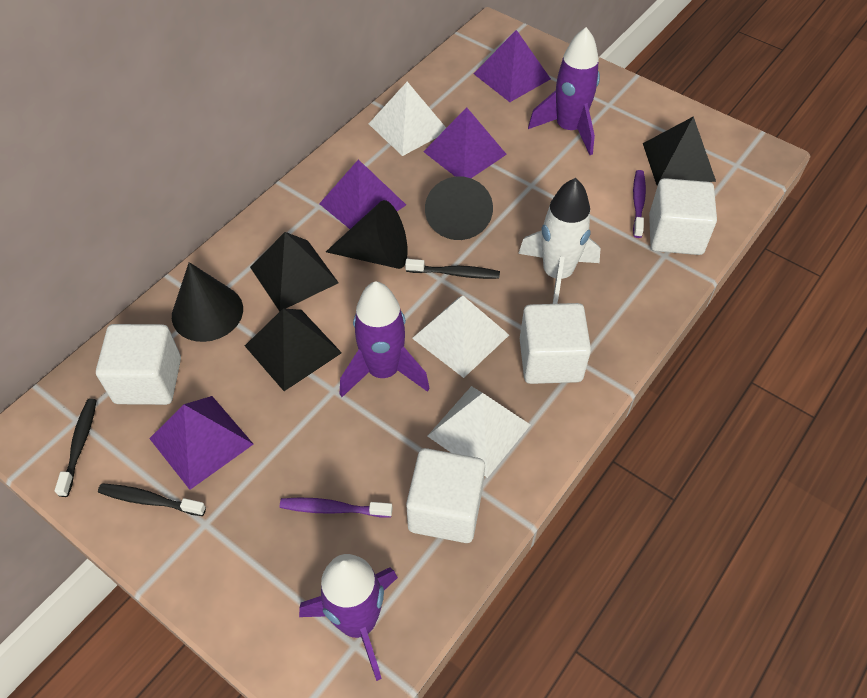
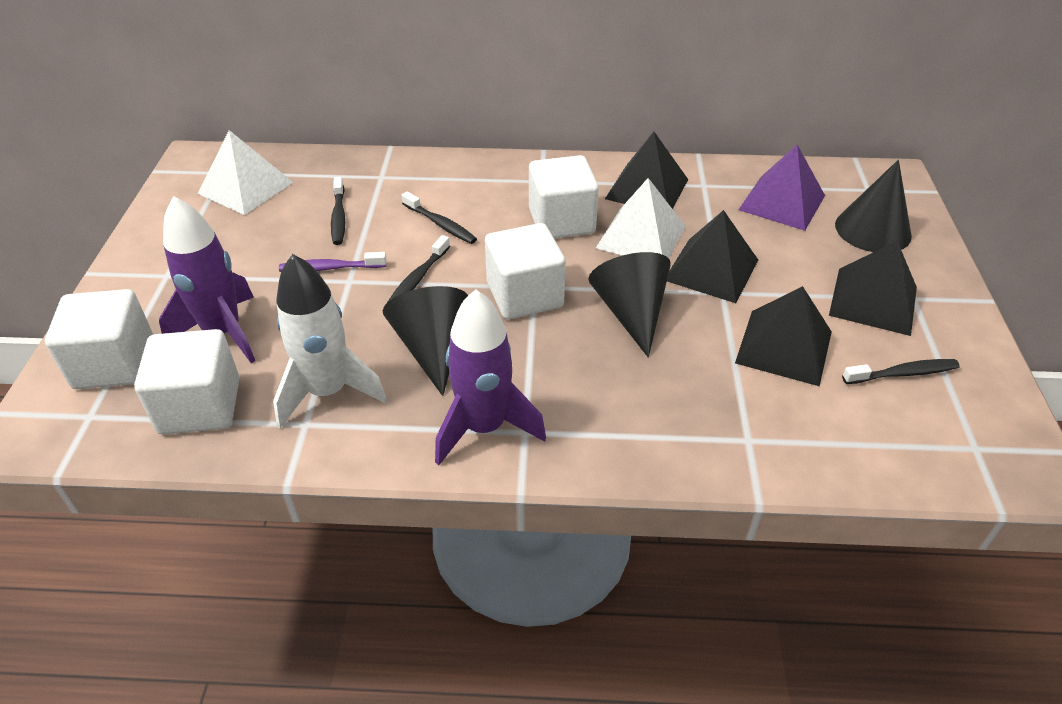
black pyramid: [245,308,342,391] [250,232,339,312] [643,116,716,186] = 3 -> [605,132,688,209] [667,210,758,303] [735,286,832,386] [829,241,917,336] = 4
black toothbrush: [55,398,97,497] [98,483,206,516] [405,259,500,279] = 3 -> [331,177,345,245] [386,235,450,304] [402,191,477,244] [842,359,960,384] = 4
purple pyramid: [149,396,253,490] [319,159,406,229] [423,107,507,178] [474,30,551,102] = 4 -> [739,145,825,231] = 1
purple rocket: [299,554,398,681] [340,281,430,397] [528,27,600,155] = 3 -> [159,196,255,363] [435,289,546,465] = 2
purple toothbrush: [280,498,393,517] [633,170,646,238] = 2 -> [279,252,387,272] = 1
white pyramid: [369,82,446,156] [412,295,509,378] [428,386,531,478] = 3 -> [197,130,293,215] [596,178,686,258] = 2

